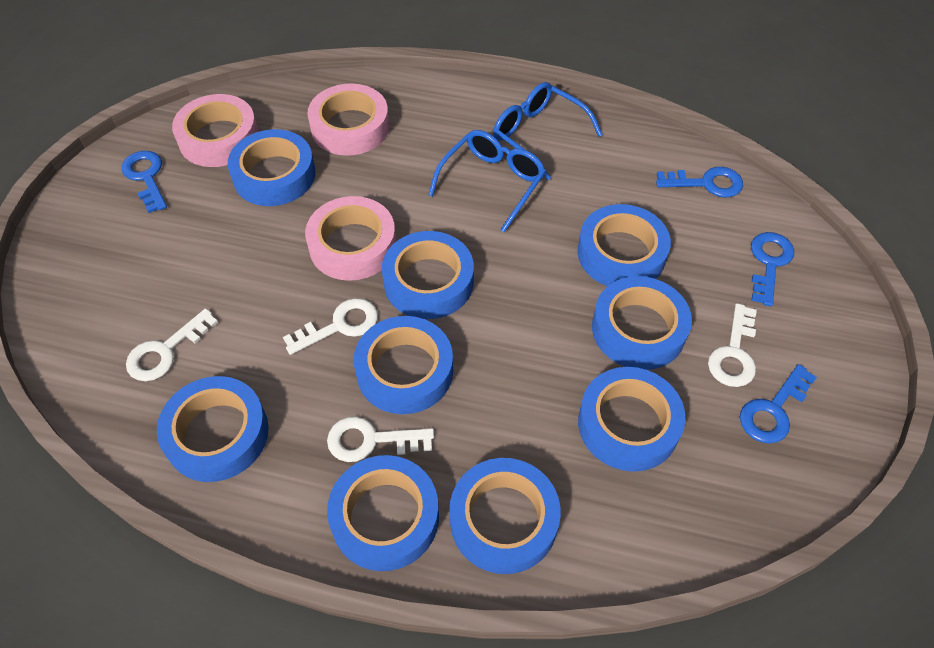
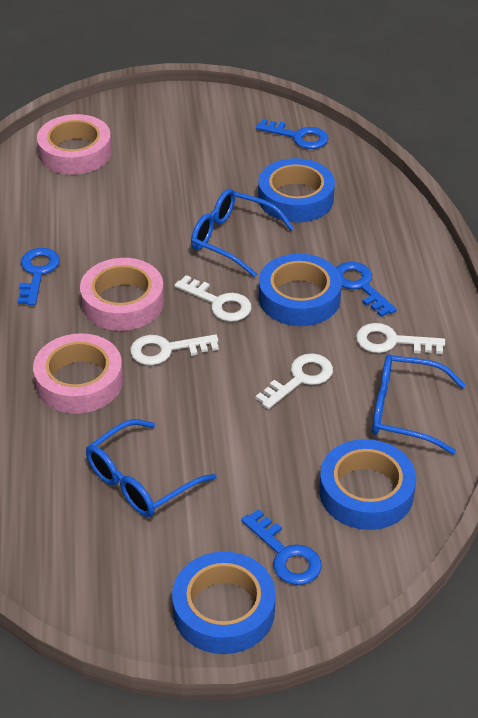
blue glasses: [428,130,546,233] [493,82,603,180] = 2 -> [86,419,216,517] [191,189,294,277] [372,354,465,454] = 3
blue tape: [157,376,269,482] [228,129,316,206] [327,455,439,571] [354,316,453,414] [382,231,474,319] [449,458,561,574] [578,204,671,286] [578,367,686,472] [592,276,692,370] = 9 -> [172,552,276,654] [258,158,335,222] [259,254,342,326] [319,439,416,530] = 4

